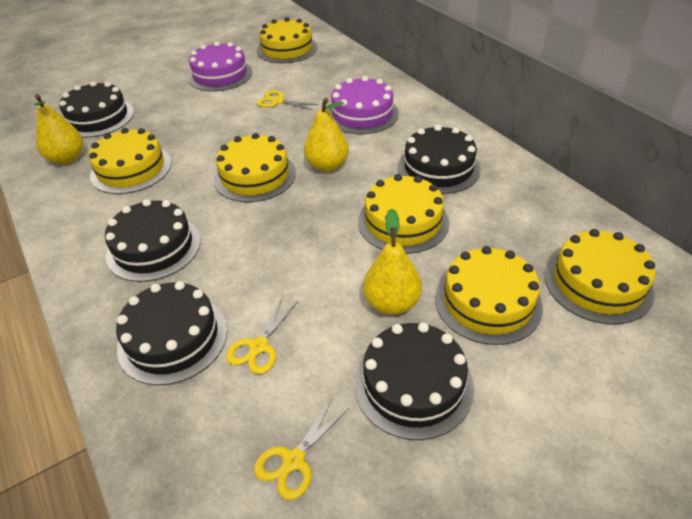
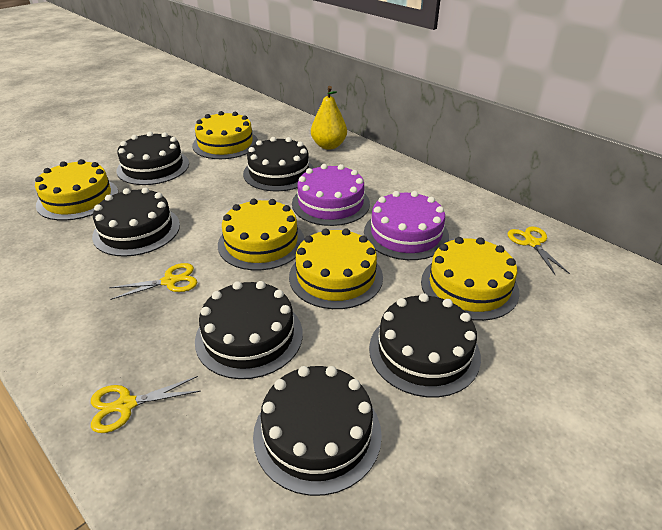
black cake: [59,81,134,138] [105,199,201,282] [116,281,228,385] [354,322,474,440] [398,125,481,194] = 5 -> [92,188,180,257] [116,132,189,185] [195,281,303,379] [243,137,314,191] [253,366,382,496] [369,293,481,397] = 6
yellow cake: [89,128,171,194] [214,133,296,202] [257,17,317,63] [358,174,449,254] [435,246,543,345] [545,229,656,324] = 6 -> [35,159,118,221] [192,111,258,159] [218,199,305,270] [289,229,383,309] [421,237,520,321] = 5
yellow pear: [34,94,83,164] [304,98,349,172] [363,208,422,315] = 3 -> [311,86,347,150] = 1

